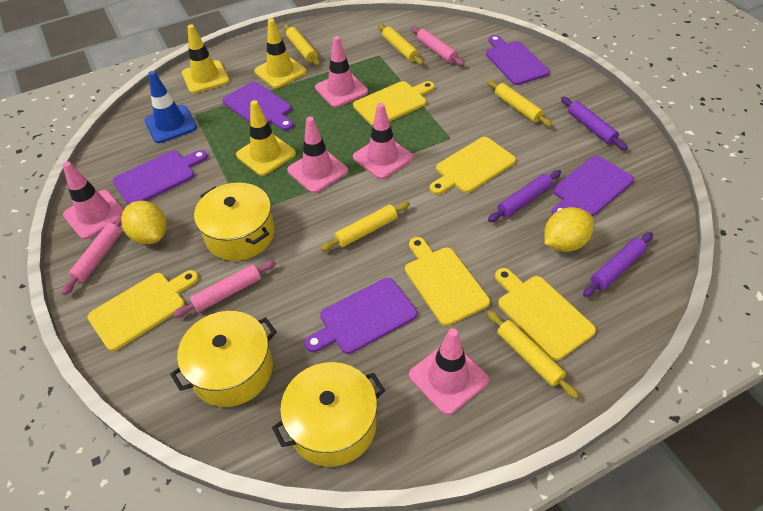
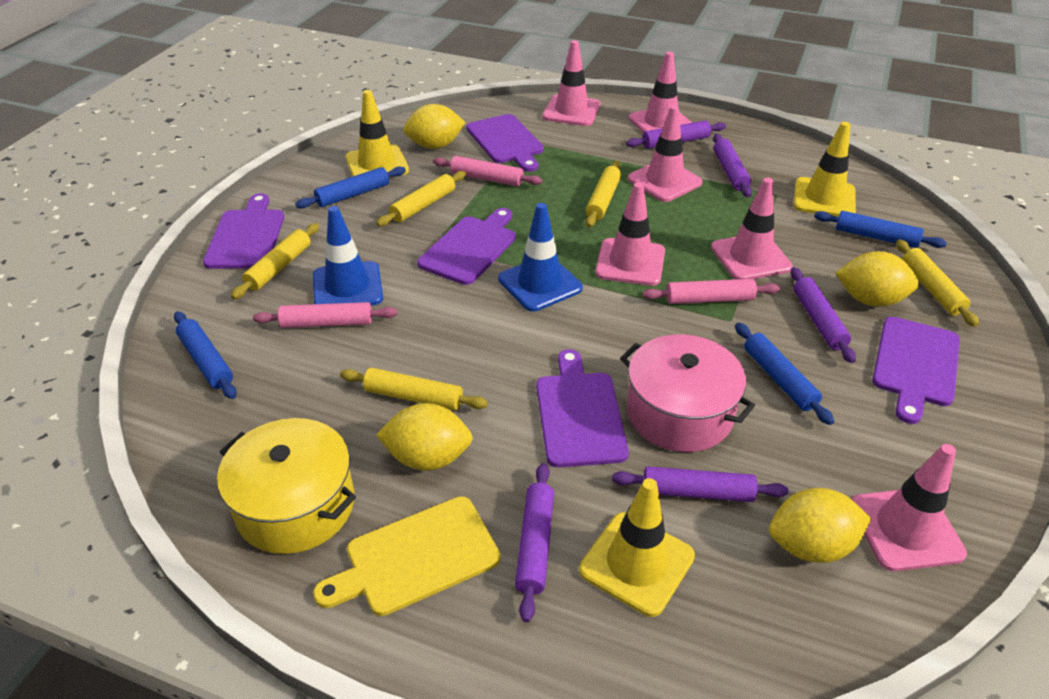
blue rolling pin: none = 0 -> [174,311,237,399] [295,166,406,209] [735,322,834,425] [814,211,947,248] = 4
blue traffic cone: [145,71,197,143] = 1 -> [313,206,383,306] [498,203,583,312] = 2
pink pot: none = 0 -> [620,334,755,452] = 1
pink traffic cone: [63,162,124,240] [287,117,348,193] [315,36,368,107] [353,103,413,179] [409,328,489,415] = 5 -> [542,40,601,126] [595,182,665,286] [628,105,702,202] [629,52,692,133] [711,178,793,279] [852,444,967,571] = 6
purple rolling pin: [488,170,561,222] [561,96,628,150] [583,232,653,297] = 3 -> [515,463,554,622] [612,466,789,502] [626,121,726,149] [713,134,752,197] [790,267,856,363] = 5
yellow cutting board: [87,270,199,351] [353,81,435,126] [405,237,490,326] [430,137,516,195] [495,268,596,361] = 5 -> [313,496,501,616] = 1
yellow lemon: [121,201,167,244] [544,207,594,252] = 2 -> [376,403,473,471] [403,104,466,149] [769,488,871,563] [836,251,919,307] = 4
yellow pot: [170,311,277,407] [194,182,275,261] [272,362,385,467] = 3 -> [217,418,356,554] = 1

